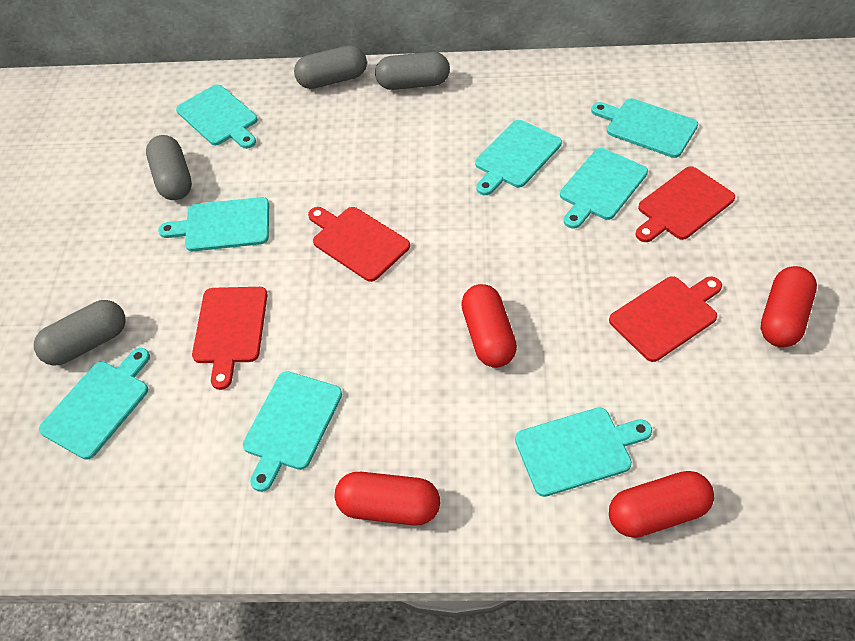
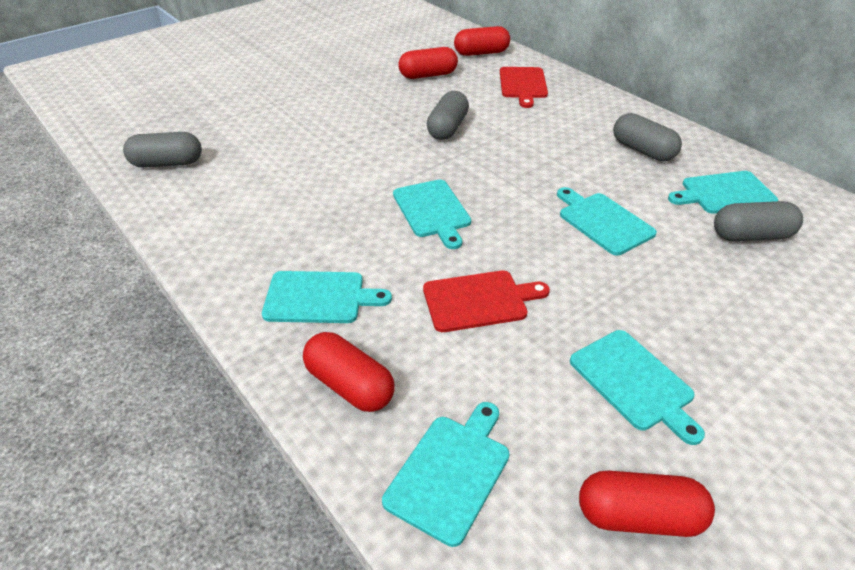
red cutting board: [192,287,268,390] [308,207,410,282] [609,276,722,362] [635,166,735,242] = 4 -> [423,270,550,332] [500,67,548,108] = 2
turquoise cutting board: [39,348,150,460] [158,197,269,251] [176,84,258,149] [243,371,342,492] [475,120,562,195] [515,407,652,497] [560,148,648,229] [591,98,698,158] = 8 -> [262,271,392,323] [382,402,509,547] [393,180,471,249] [557,187,657,255] [570,330,705,445] [668,171,778,214] = 6

